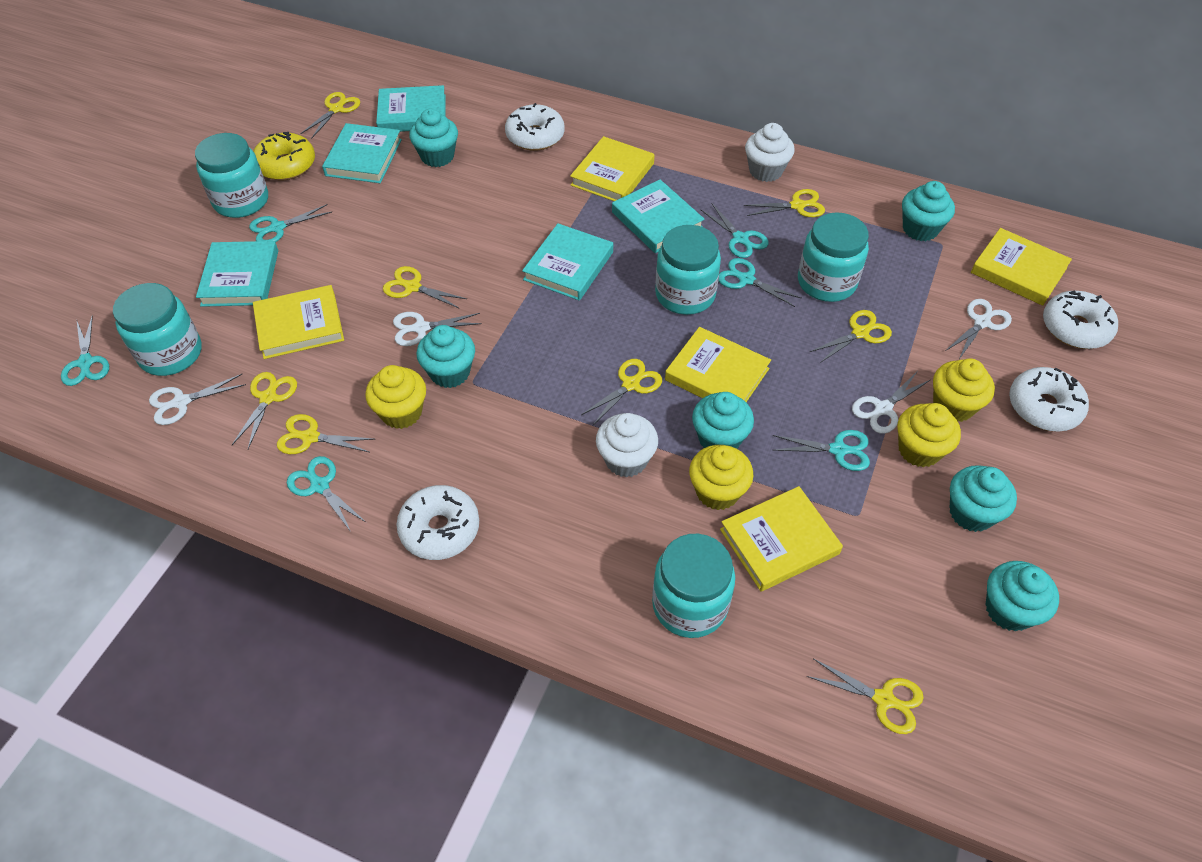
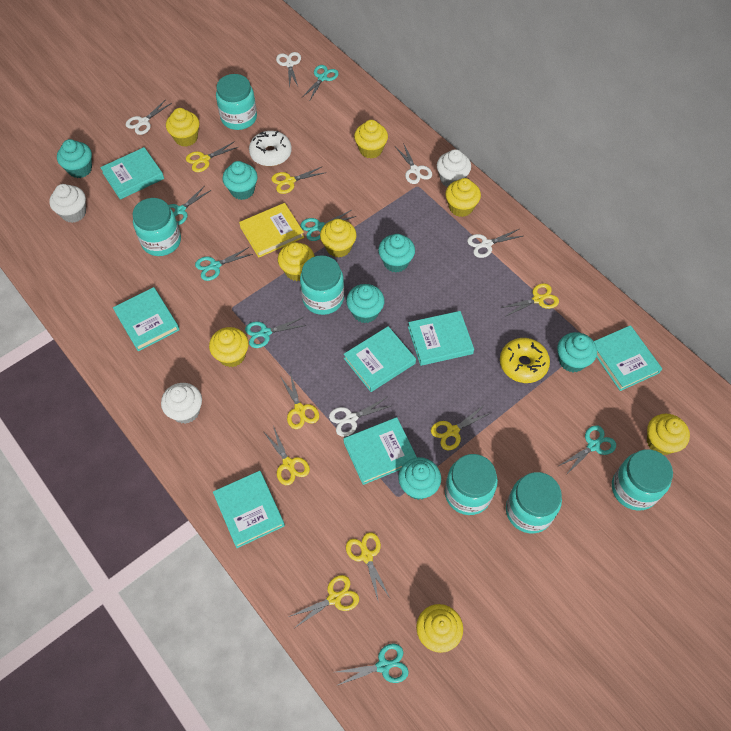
turquoise book: [196,241,278,307] [322,123,402,183] [376,85,446,132] [522,223,613,301] [612,179,704,253] = 5 -> [100,147,164,200] [113,287,180,352] [213,471,285,548] [343,417,417,485] [344,326,416,392] [408,311,474,366] [594,325,662,391] = 7
turquoise jar: [113,283,202,376] [195,133,268,218] [652,534,735,638] [655,225,721,315] [798,212,869,302] = 5 -> [132,198,181,256] [216,74,257,130] [300,255,344,315] [445,454,498,515] [506,472,562,533] [612,449,673,511] = 6
turquoise scissors: [61,316,109,386] [249,204,332,242] [287,456,367,532] [700,204,769,258] [718,258,801,307] [773,430,870,471] = 6 -> [168,187,211,225] [195,247,253,281] [245,317,307,348] [300,210,356,241] [302,65,339,100] [336,643,409,686] [557,425,616,475] = 7
white cupcake: [596,413,658,478] [745,123,795,182] = 2 -> [49,184,86,223] [161,383,202,424] [437,149,471,187] = 3
white donut: [397,485,479,560] [505,103,564,151] [1009,367,1089,432] [1043,290,1118,349] = 4 -> [249,131,292,166] = 1
white scissors: [149,374,246,425] [393,312,482,346] [852,372,930,434] [945,299,1012,359] = 4 -> [126,99,172,135] [276,52,301,88] [329,397,393,437] [396,143,432,184] [467,229,523,258] = 5
yellow book: [253,285,344,359] [570,136,655,201] [665,327,771,402] [720,486,843,591] [971,228,1072,306] = 5 -> [239,203,304,258] = 1
yellow cupcake: [365,365,426,429] [689,445,753,510] [897,403,961,467] [933,358,995,422] = 4 -> [166,108,200,147] [209,327,249,367] [278,242,315,281] [320,219,356,258] [354,120,388,159] [416,604,463,653] [445,178,481,217] [647,414,690,455] = 8

